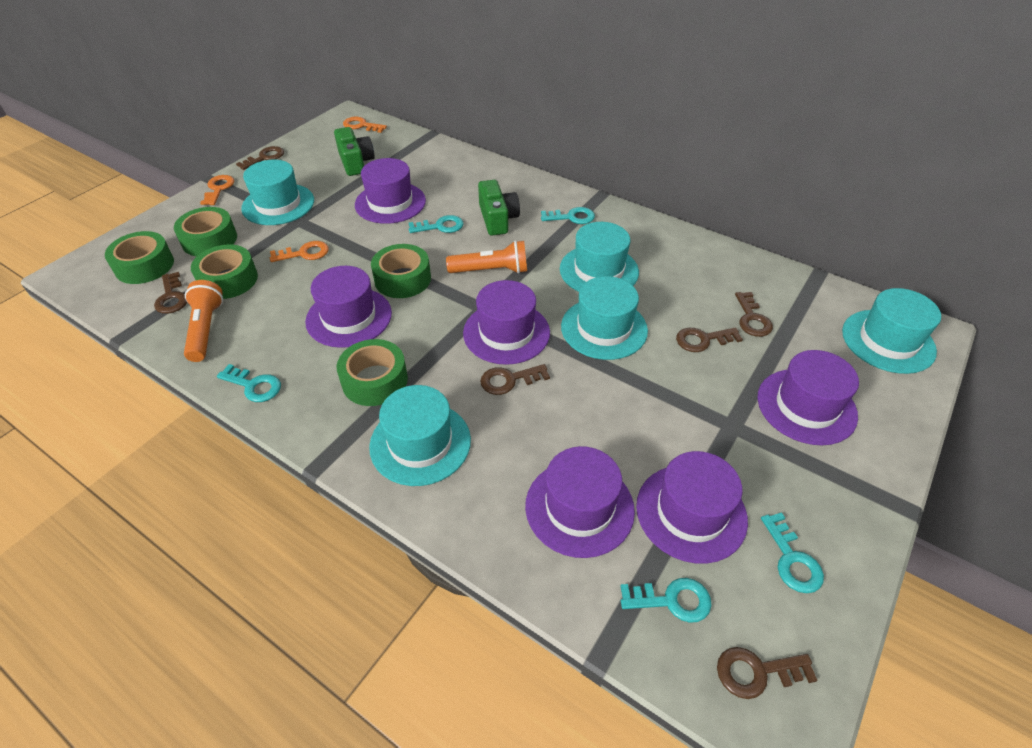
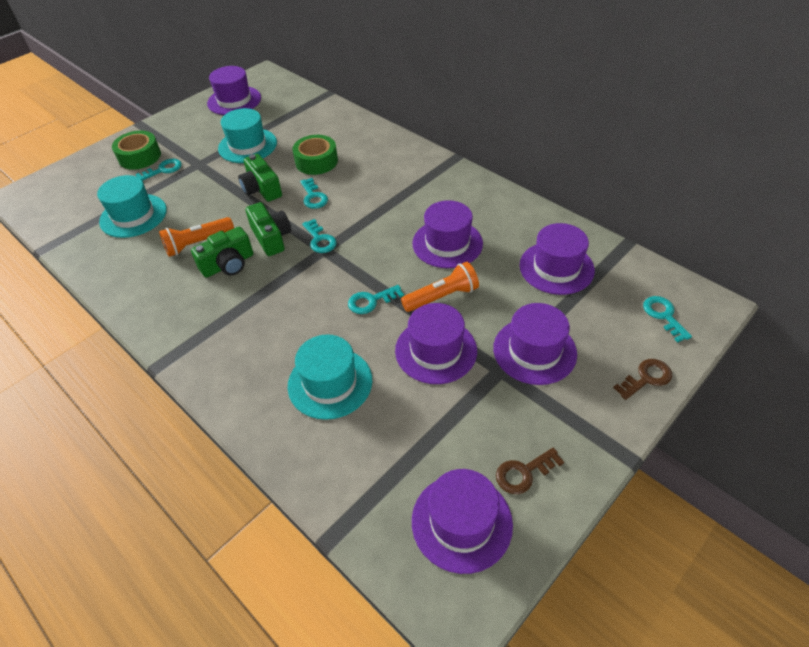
brown key: [154,272,187,314] [236,146,284,170] [480,364,550,395] [676,327,743,352] [717,647,818,699] [735,292,773,337] = 6 -> [496,448,564,494] [613,359,672,400] = 2
green camera: [334,127,375,176] [478,180,520,236] = 2 -> [191,227,253,278] [238,154,282,202] [245,202,291,256] = 3
green tape: [105,231,174,284] [174,207,237,256] [191,245,258,299] [337,339,408,406] [371,244,431,298] = 5 -> [112,131,161,170] [292,135,338,175] = 2
orange key: [200,175,234,205] [270,241,329,262] [343,117,387,133] = 3 -> none = 0
turquoise hat: [241,160,314,225] [369,385,471,486] [560,222,639,292] [561,276,648,360] [842,288,941,374] = 5 -> [97,175,167,238] [218,108,277,163] [288,334,372,420] = 3

